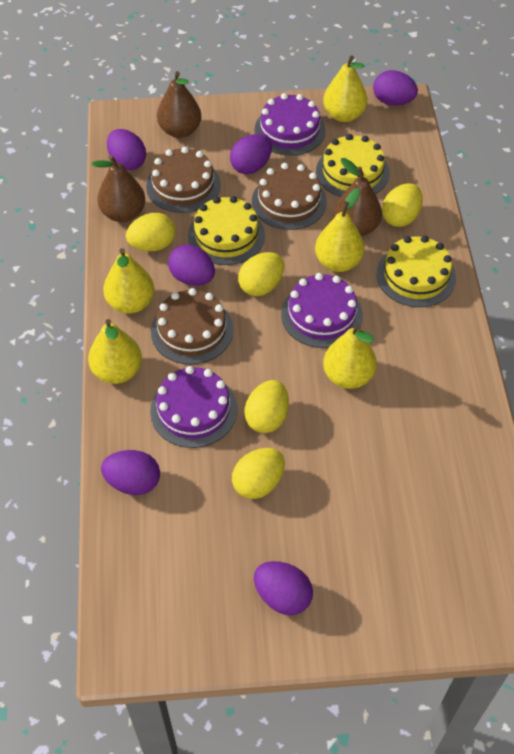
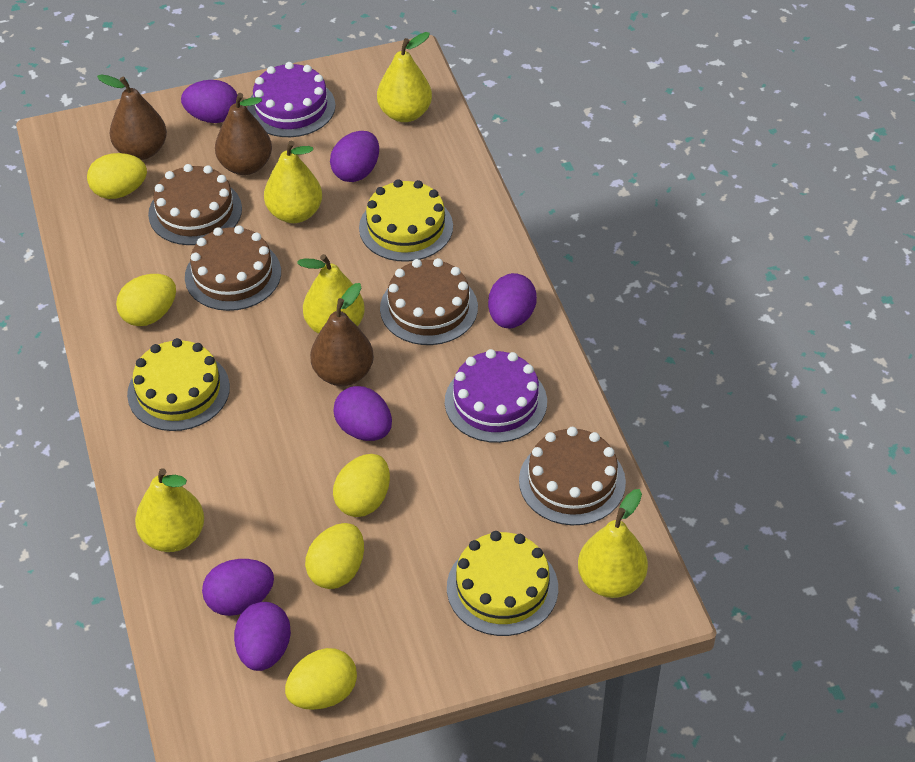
brown cake: [146,147,221,213] [151,288,233,365] [252,163,327,230] = 3 -> [148,164,242,245] [185,225,281,311] [380,258,478,345] [519,427,626,525] = 4
purple cake: [150,366,237,448] [254,93,326,156] [281,273,363,348] = 3 -> [247,62,336,137] [445,349,547,443] = 2

